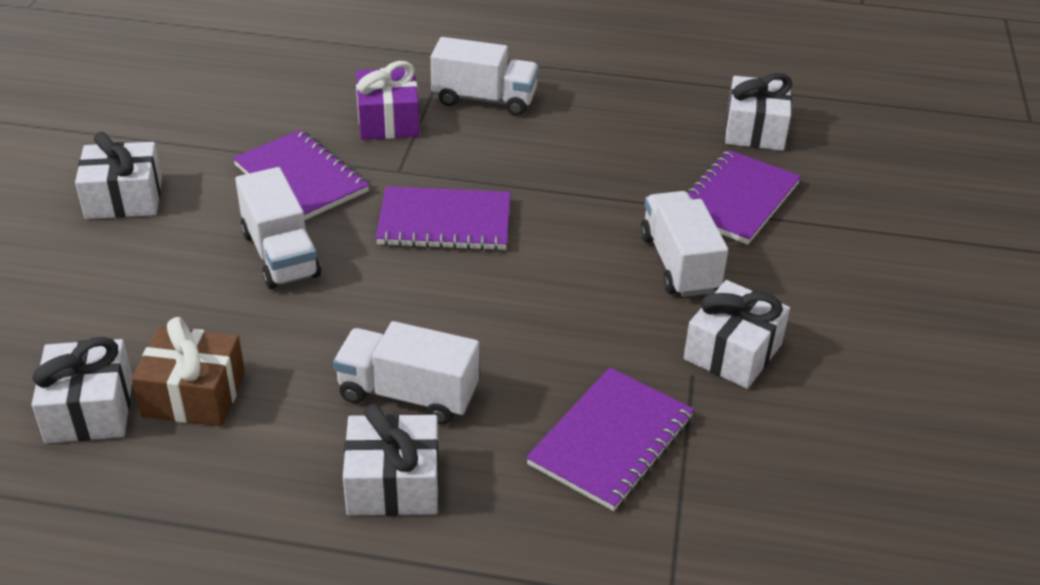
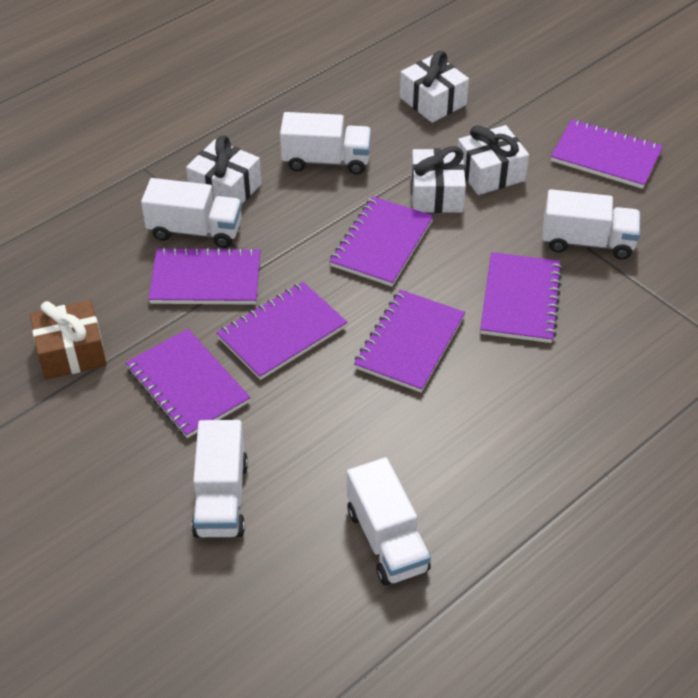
purple gift: [356,61,420,140] = 1 -> none = 0
purple notebook: [233,130,369,220] [376,186,511,251] [526,367,694,511] [687,150,801,245] = 4 -> [126,329,250,438] [149,247,260,305] [216,282,348,380] [329,197,433,287] [354,289,465,393] [480,252,562,343] [551,119,663,189] = 7
white gift: [32,337,133,443] [75,132,162,219] [343,404,439,516] [684,280,790,389] [725,73,792,151] = 5 -> [186,136,261,204] [400,51,469,123] [411,146,466,213] [458,125,529,195] = 4
white truck: [235,167,321,289] [333,321,479,425] [431,37,539,116] [640,191,728,297] = 4 -> [141,178,242,248] [192,420,248,537] [280,112,371,175] [347,457,431,585] [542,189,640,259] = 5

